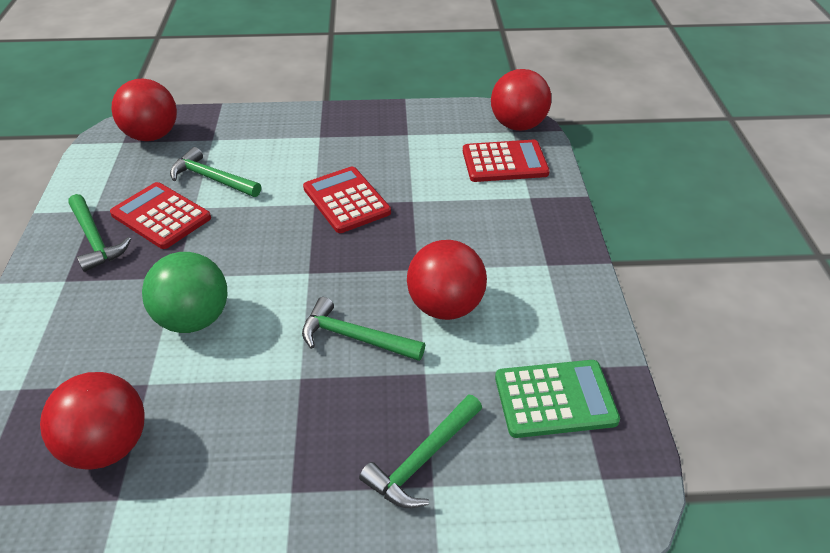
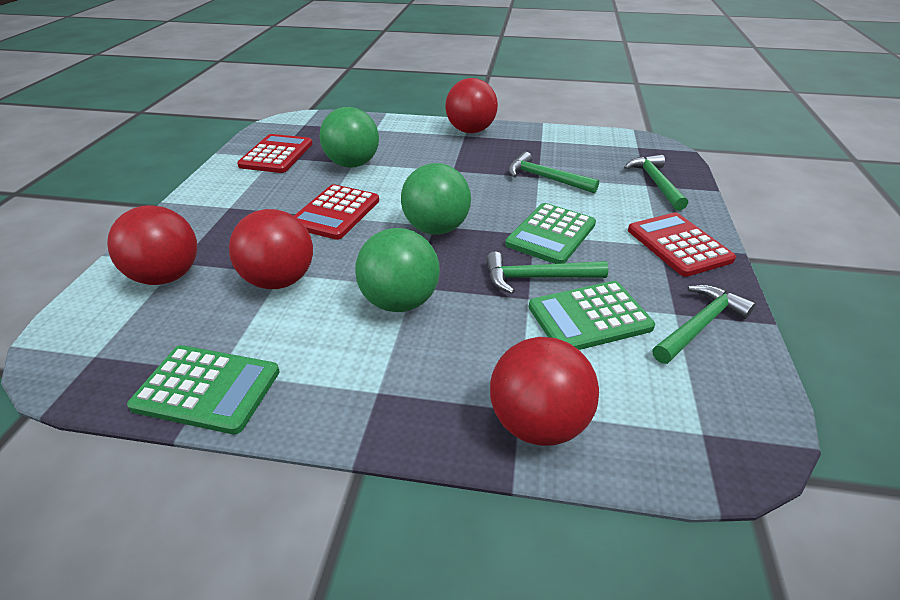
green ball: [142,252,227,333] = 1 -> [319,107,379,168] [355,228,440,312] [401,163,471,235] = 3
green calculator: [495,360,620,438] = 1 -> [127,345,280,434] [505,203,596,264] [529,281,655,350] = 3

